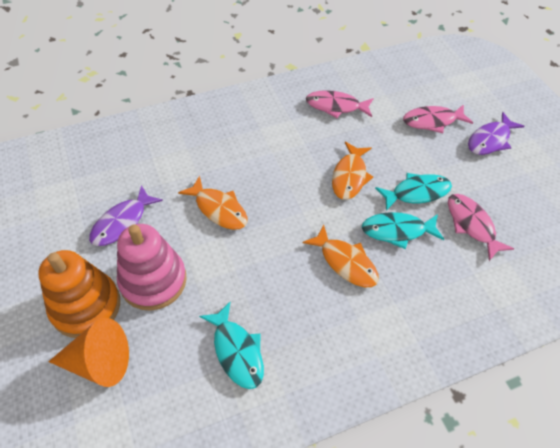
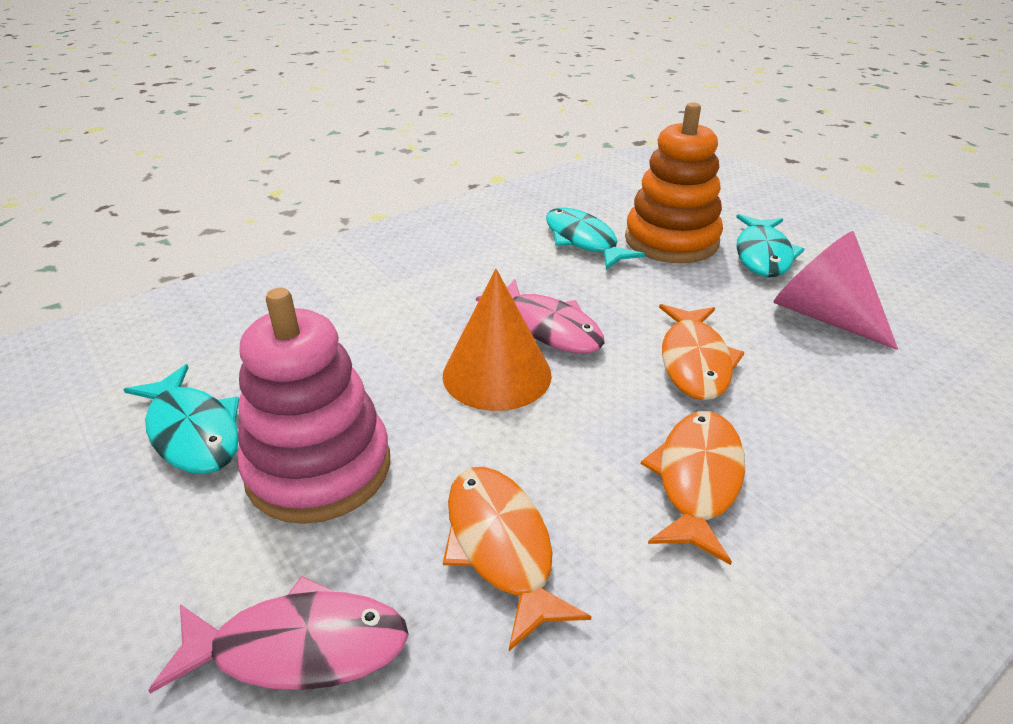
pink cone: none = 0 -> [773,231,898,350] = 1
pink fish: [306,90,374,118] [403,104,473,133] [448,194,514,261] = 3 -> [148,576,409,694] [476,279,604,353] = 2
purple fish: [89,185,163,246] [468,112,524,155] = 2 -> none = 0

